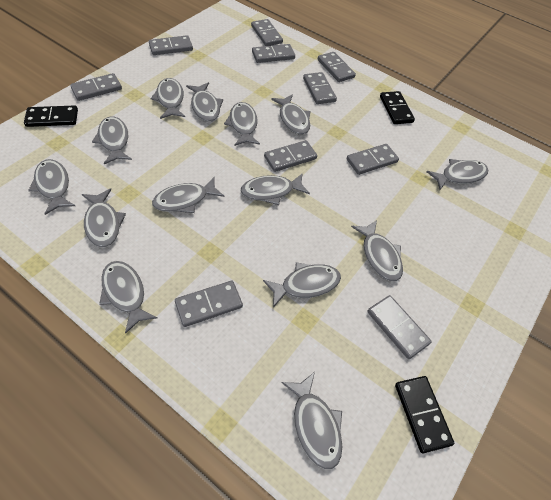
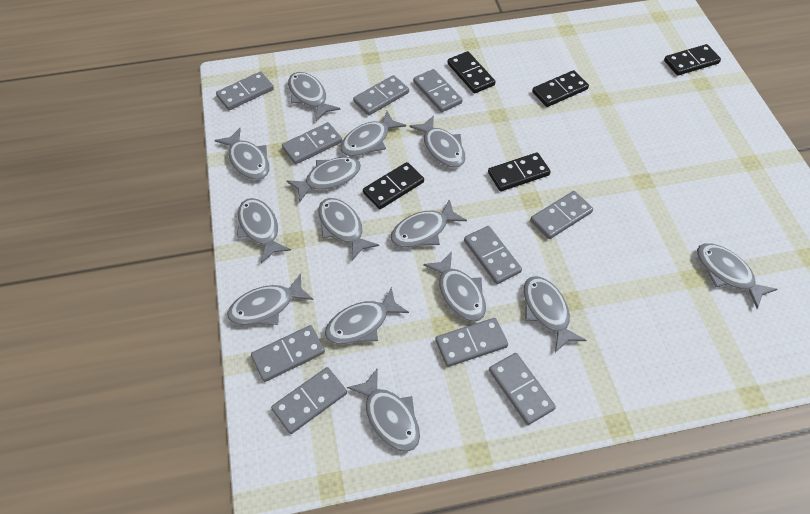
black domino: [24,105,78,127] [380,91,415,124] [395,376,454,453] = 3 -> [363,162,424,209] [447,51,495,94] [488,153,551,192] [532,70,589,107] [664,44,721,76] = 5

